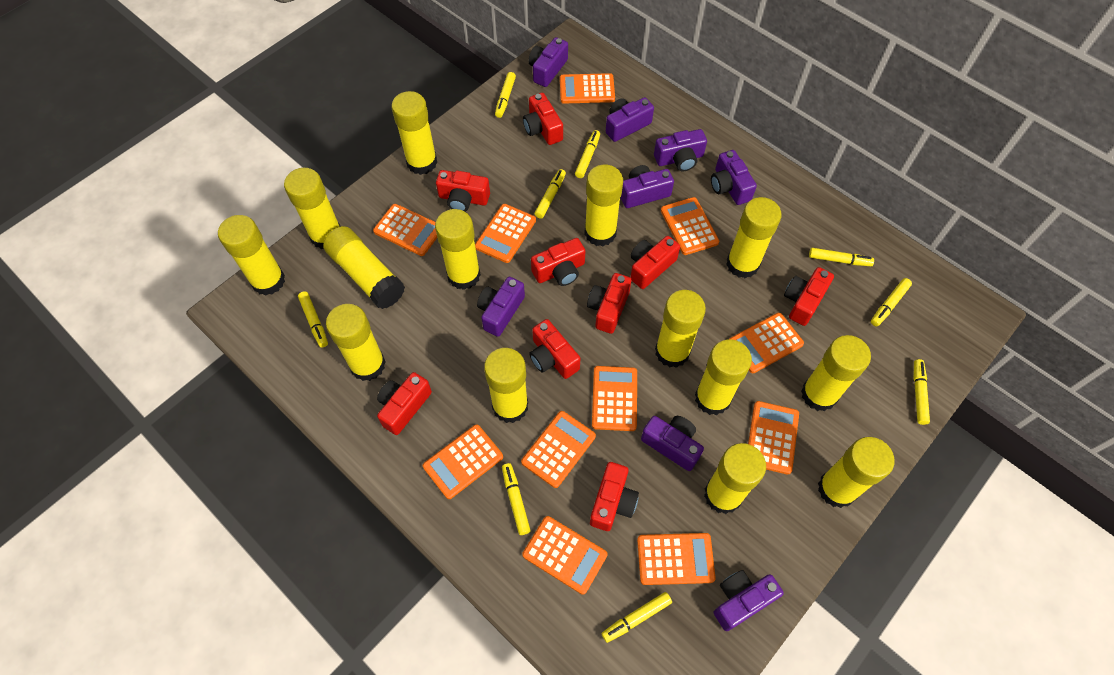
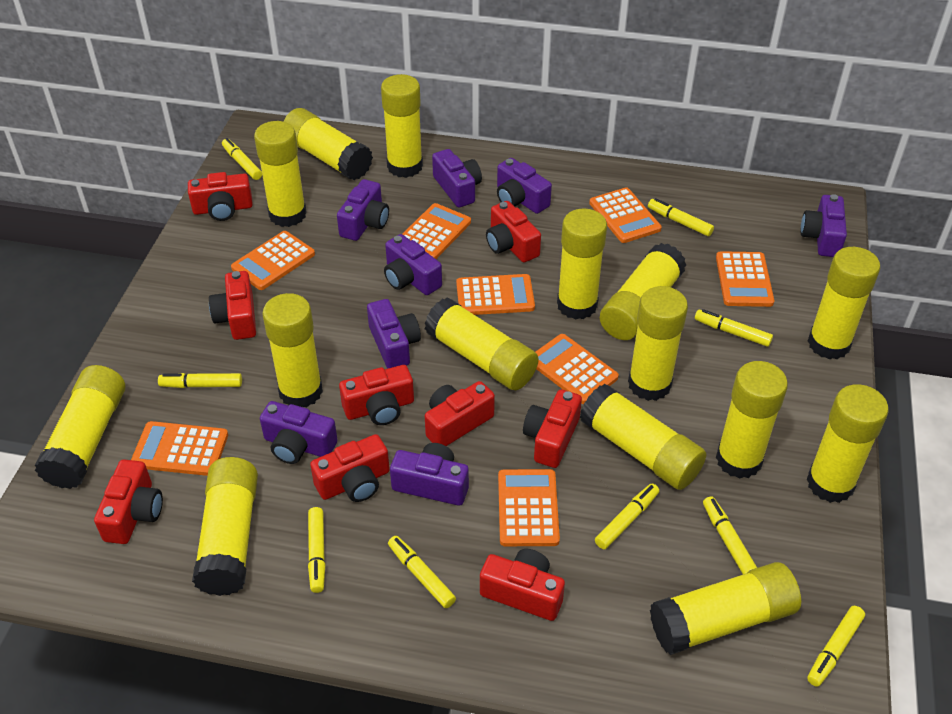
orange calculator: [373,204,437,256] [423,424,503,499] [475,204,536,263] [521,411,596,488] [522,516,608,595] [560,73,615,103] [592,366,637,431] [637,533,716,585] [661,197,719,255] [729,313,804,373] [748,401,799,475] = 11 -> [131,421,228,476] [231,231,315,290] [403,203,471,259] [456,274,535,315] [498,469,560,546] [536,334,619,404] [589,187,662,243] [716,251,774,307] = 8
yellow glue stick: [218,215,285,295] [284,168,341,249] [323,226,405,309] [326,304,385,381] [391,91,437,175] [435,209,481,290] [484,348,528,423] [584,165,623,247] [655,290,706,368] [695,340,752,415] [704,443,766,514] [726,197,782,278] [801,335,871,411] [818,437,895,508] = 14 -> [35,365,125,489] [192,457,258,596] [254,121,307,227] [262,293,323,407] [283,108,373,180] [381,74,423,178] [425,297,539,390] [557,208,607,320] [580,384,706,490] [600,243,686,340] [628,286,688,401] [650,562,801,655] [716,361,788,479] [806,384,889,503] [808,247,880,359] = 15

